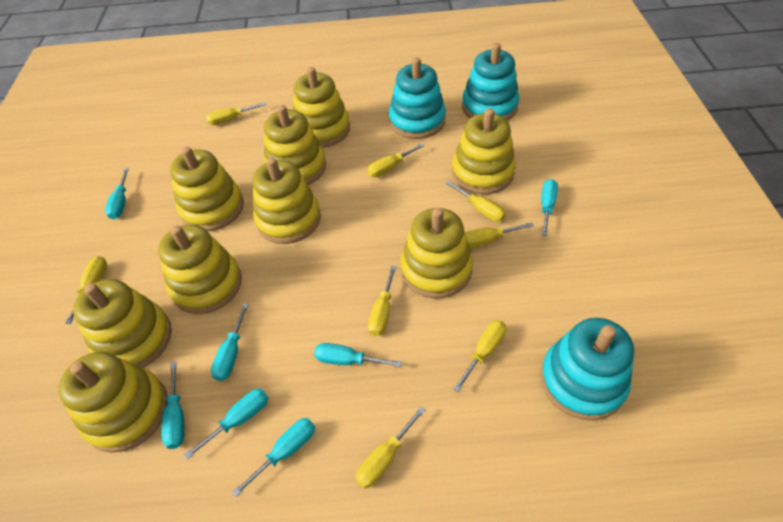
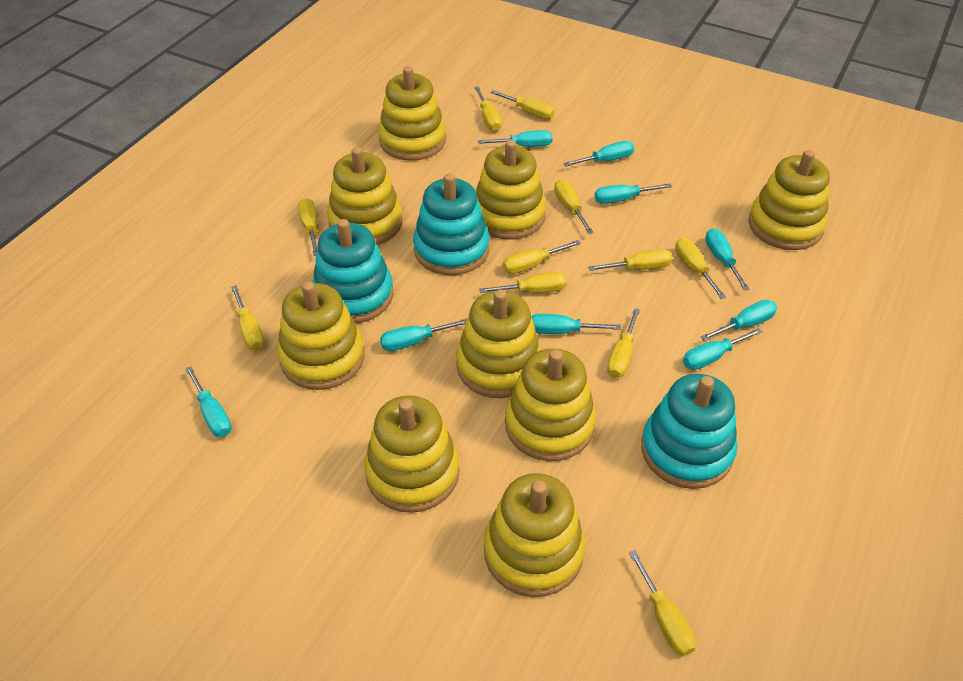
turquoise screwdriver: [105,168,129,219] [162,362,185,449] [184,389,268,460] [211,303,249,381] [232,418,315,497] [314,343,402,367] [541,179,558,236] = 7 -> [185,366,232,437] [380,319,467,351] [478,130,553,147] [531,314,621,334] [563,141,634,167] [595,183,672,204] [683,328,763,370] [701,300,777,341] [705,229,749,290] = 9
yellow screwdriver: [65,256,107,324] [206,102,267,125] [356,406,425,488] [367,143,425,177] [368,265,397,336] [446,181,506,222] [453,320,506,392] [465,222,534,248] = 8 -> [231,285,264,350] [298,198,318,256] [474,86,502,131] [479,272,567,293] [490,90,555,119] [503,240,581,274] [554,179,594,234] [588,249,673,271] [607,308,640,378] [629,550,696,656] [675,238,726,299] = 11

